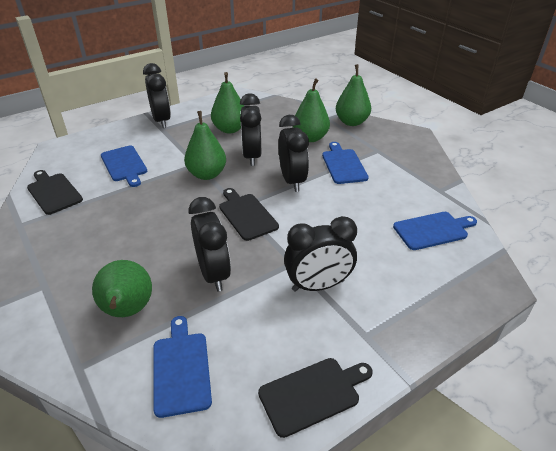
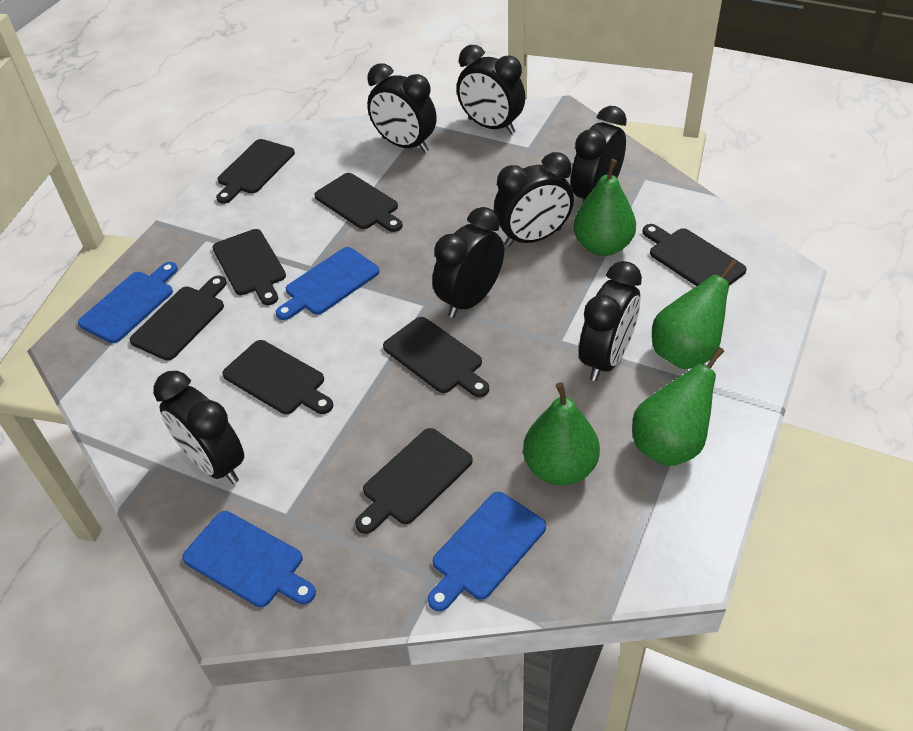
black clock: [143,63,171,128] [189,197,231,291] [240,93,261,166] [279,115,309,192] [284,216,357,292] = 5 -> [153,371,244,484] [367,63,437,153] [432,207,504,318] [457,45,525,134] [494,152,574,247] [571,106,627,204] [579,261,642,381] = 7
black cutting board: [27,170,83,215] [219,188,279,241] [258,358,372,438] = 3 -> [130,276,227,361] [213,229,286,305] [216,139,295,204] [222,340,333,414] [314,173,403,232] [355,428,473,534] [383,317,489,397] [642,224,747,286] = 8
green pear: [92,260,152,317] [184,111,226,180] [211,72,244,133] [293,78,330,142] [336,64,371,126] = 5 -> [523,382,600,486] [573,159,636,256] [632,347,724,466] [652,259,737,369] = 4

